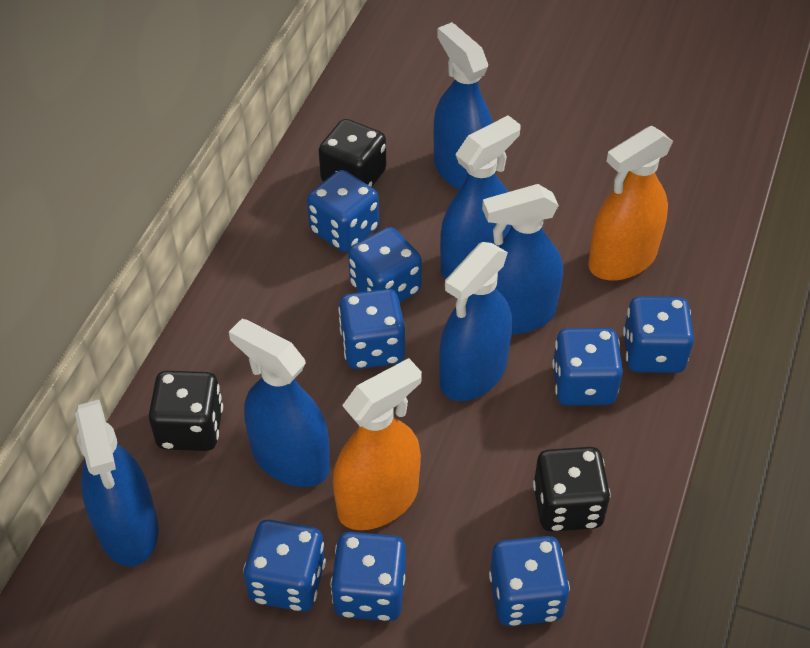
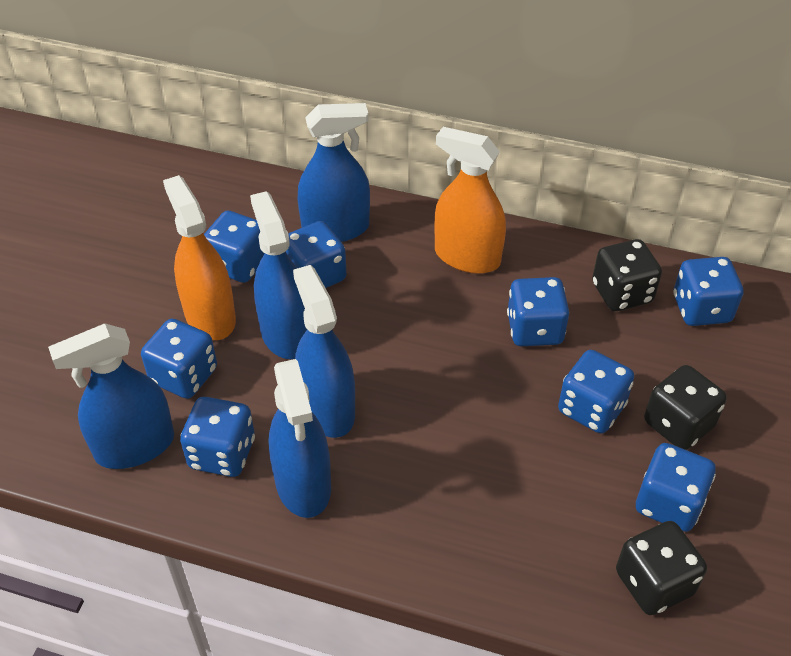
blue spray bottle: [75,400,158,567] [229,319,330,487] [434,22,493,190] [439,242,512,401] [440,115,521,279] [482,184,563,334] = 6 -> [48,324,174,469] [250,191,307,359] [269,359,331,518] [293,265,355,438] [298,103,370,242] = 5

